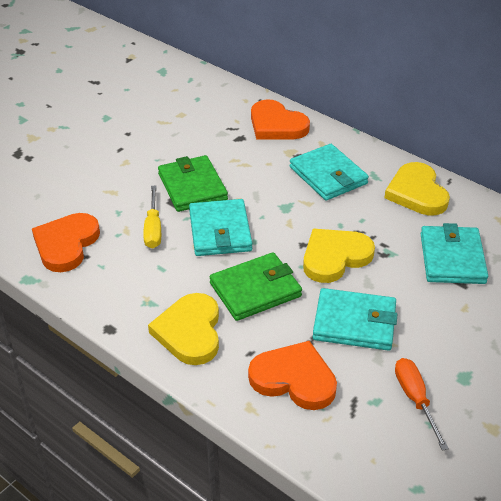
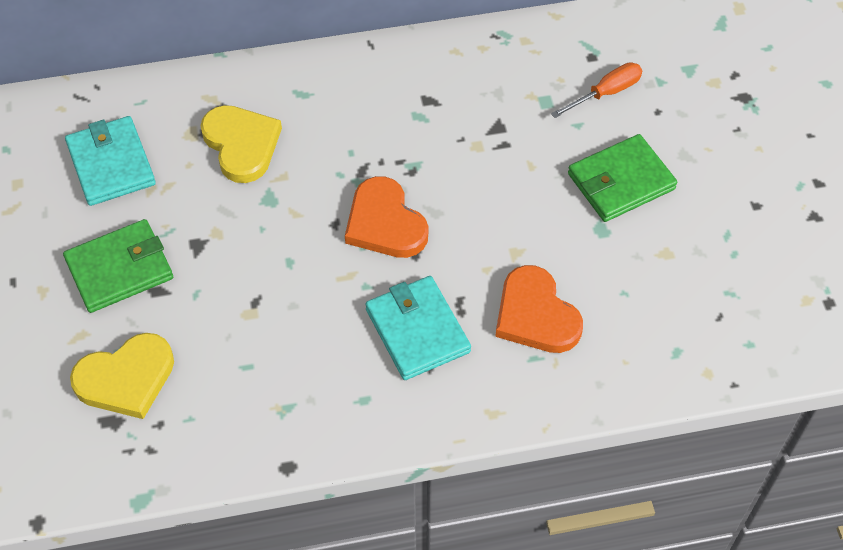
orange heart: [32,213,100,272] [248,341,337,410] [251,99,310,139] = 3 -> [345,176,428,258] [495,265,583,353] = 2
turquoise wallet: [189,199,252,256] [290,144,369,201] [313,288,398,351] [421,223,488,284] = 4 -> [65,116,156,206] [365,276,471,380] = 2
yellow heart: [148,293,219,365] [303,229,375,283] [384,162,450,215] = 3 -> [70,333,174,419] [201,105,282,183] = 2
yellow screwdriver: [143,186,161,249] = 1 -> none = 0

